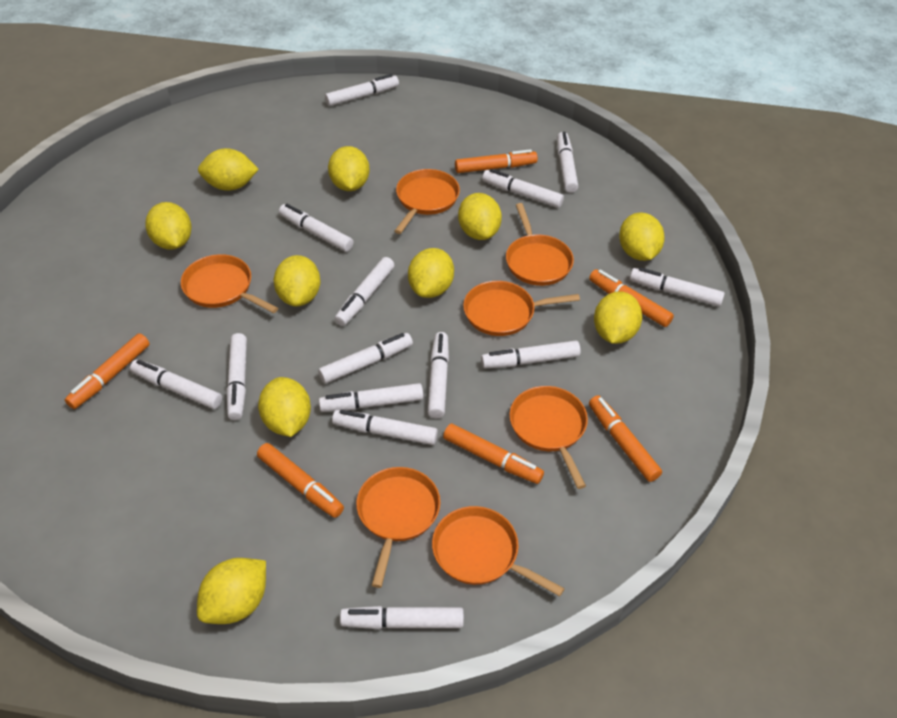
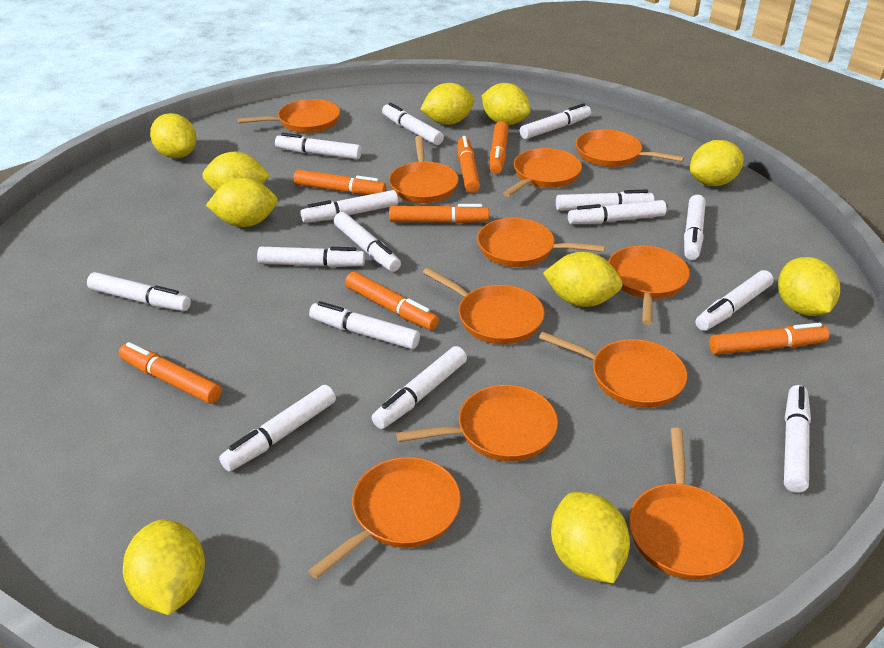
orange marker: [65,333,149,409] [257,443,344,518] [443,424,544,484] [455,149,538,173] [589,269,674,327] [589,395,662,482] = 6 -> [118,342,222,404] [294,170,386,195] [345,272,439,330] [389,204,489,223] [457,136,480,193] [490,121,509,174] [709,323,829,355] = 7
orange pan: [181,254,278,313] [356,467,440,588] [395,169,460,234] [432,506,565,596] [463,281,580,336] [506,203,574,286] [509,386,588,489] = 7 -> [237,99,340,133] [308,457,461,579] [389,136,459,203] [396,385,558,462] [423,268,545,344] [477,218,605,267] [503,148,582,197] [539,331,687,408] [576,129,684,167] [608,245,690,325] [629,428,744,580] = 11
white marker: [130,359,222,409] [226,333,247,420] [279,204,354,252] [318,333,413,384] [319,383,423,412] [325,74,399,106] [332,410,438,445] [335,257,394,326] [340,606,464,629] [428,332,449,418] [481,340,581,368] [482,169,564,208] [557,132,578,193] [630,267,725,307] = 14 -> [87,272,191,311] [219,385,336,472] [257,247,365,267] [275,133,362,159] [301,190,398,223] [309,301,420,349] [334,212,401,272] [372,346,467,429] [382,102,444,145] [520,103,591,139] [556,189,654,211] [568,200,667,224] [684,195,705,260] [696,270,774,331] [784,385,811,493] = 15

